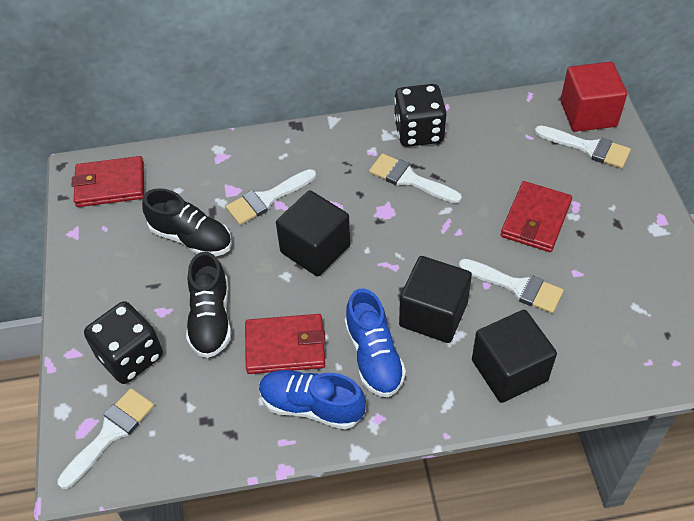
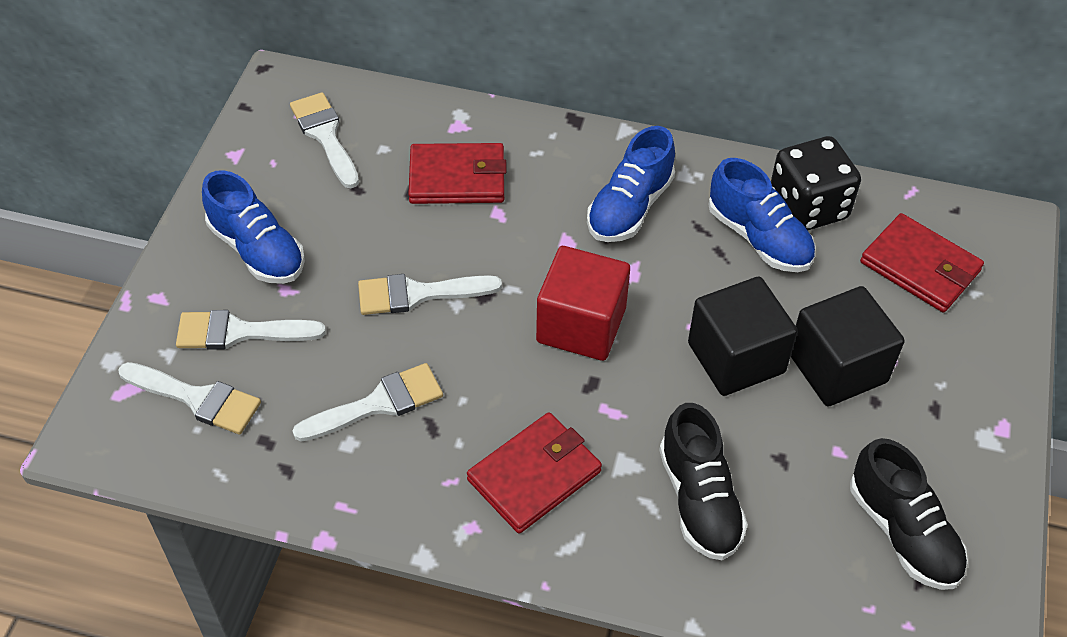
black cube: [276,190,350,277] [399,256,472,343] [472,310,557,403] = 3 -> [688,277,798,396] [791,286,905,406] = 2
black dice: [84,301,163,384] [394,84,447,147] = 2 -> [771,136,861,230] = 1
blue shoe: [259,370,366,429] [345,288,406,397] = 2 -> [202,170,305,284] [587,126,675,242] [708,158,816,272] = 3

